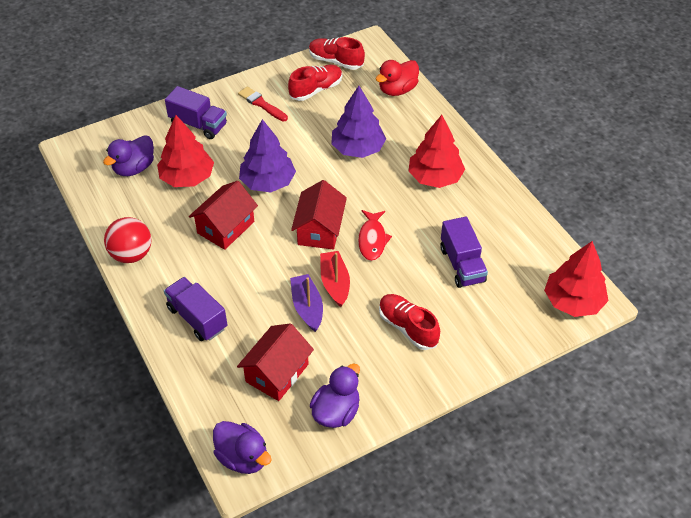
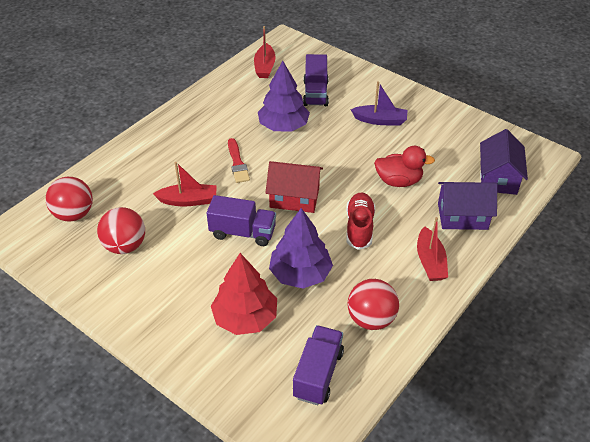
purple duck: [103,135,154,176] [213,421,271,474] [310,363,360,428] = 3 -> none = 0
purple house: none = 0 -> [438,182,497,230] [480,129,528,195] = 2
red ball: [104,217,151,263] = 1 -> [46,177,93,222] [97,207,145,254] [348,279,399,330] = 3
red boat: [320,251,350,307] = 1 -> [153,162,217,206] [254,26,276,78] [417,217,448,281] = 3
red fish: [358,210,392,261] = 1 -> none = 0
red house: [189,181,258,250] [237,323,314,401] [291,180,347,250] = 3 -> [265,161,323,213] = 1
red shoe: [288,65,342,101] [309,37,365,70] [379,294,440,350] = 3 -> [346,192,375,250] = 1
red tree: [157,115,214,187] [408,115,465,188] [544,241,608,317] = 3 -> [211,253,277,335] = 1

